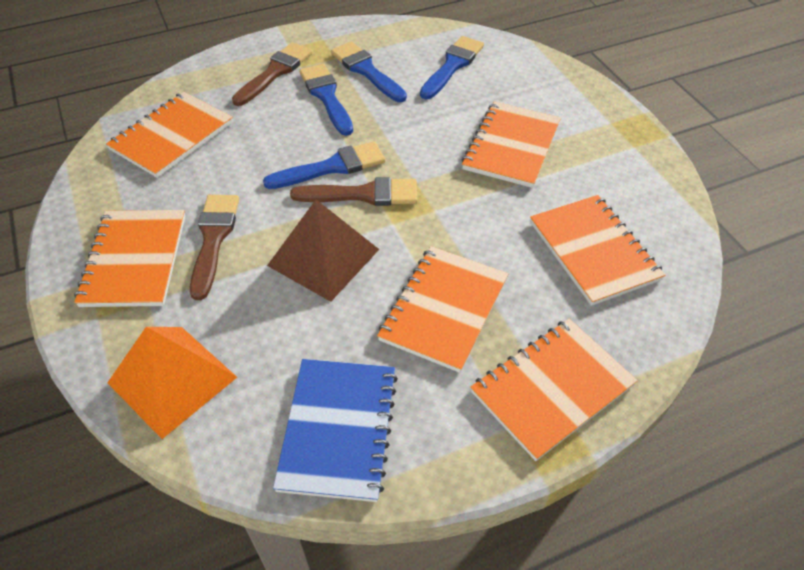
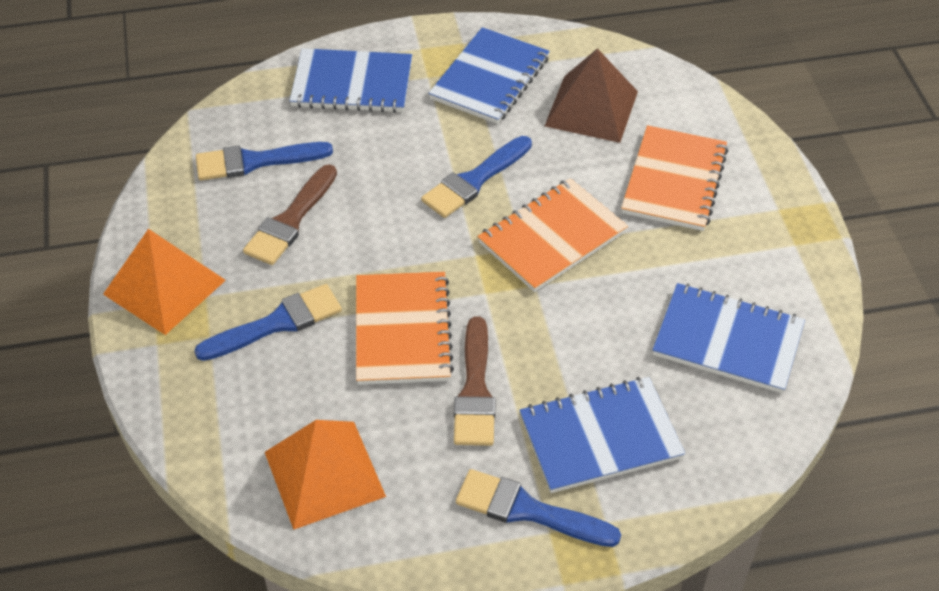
blue notebook: [273,359,398,502] = 1 -> [290,48,412,113] [429,27,550,124] [519,377,685,493] [652,283,805,393] = 4
brown brush: [190,195,239,300] [232,42,312,106] [290,177,417,206] = 3 -> [243,164,337,265] [454,316,496,446] = 2
orange notebook: [74,210,185,307] [106,92,233,178] [377,246,508,373] [462,101,561,188] [470,319,638,461] [530,195,665,306] = 6 -> [356,272,454,385] [478,178,628,292] [621,125,728,231] = 3
orange pyramid: [107,327,237,439] = 1 -> [103,229,226,335] [265,420,386,530] = 2

